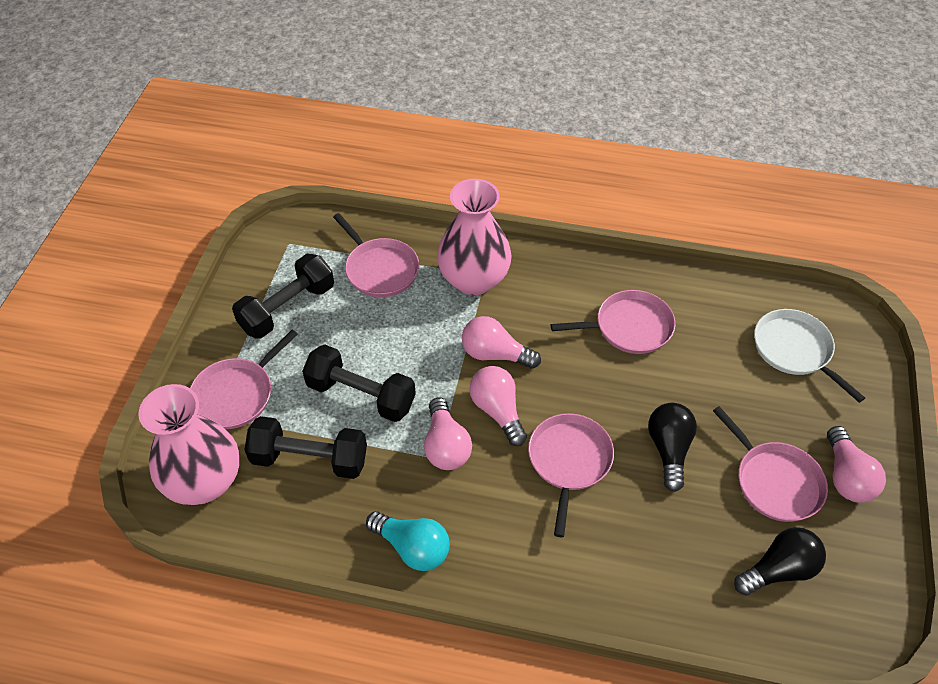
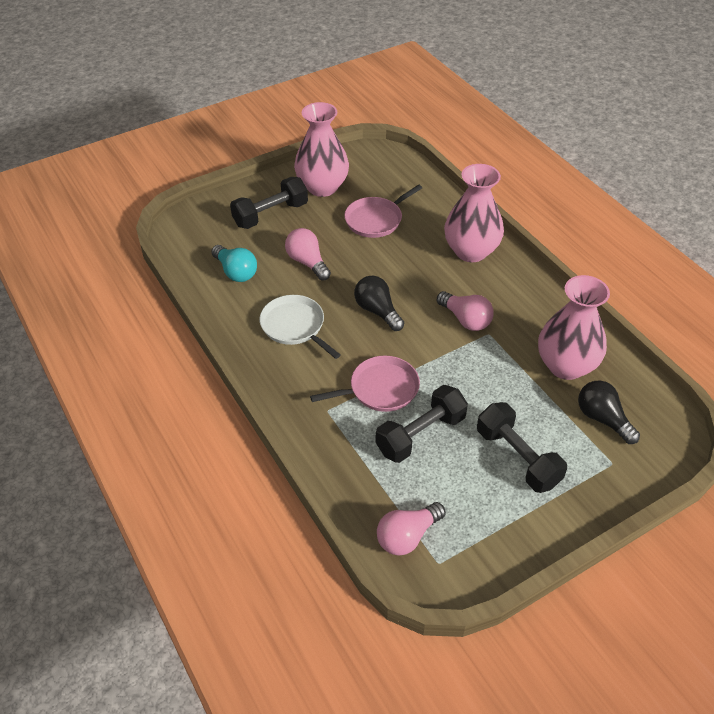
pink light bulb: [424,398,472,470] [462,316,541,369] [469,366,527,446] [827,426,886,502] = 4 -> [285,228,331,281] [377,502,446,555] [437,291,494,331] = 3
pink pan: [190,330,298,429] [333,213,419,297] [528,413,614,537] [551,290,675,354] [713,406,828,522] = 5 -> [310,356,420,412] [344,185,422,238] = 2
pink vase: [138,384,239,505] [437,179,512,295] = 2 -> [294,102,349,197] [444,164,504,262] [538,275,610,380] = 3

